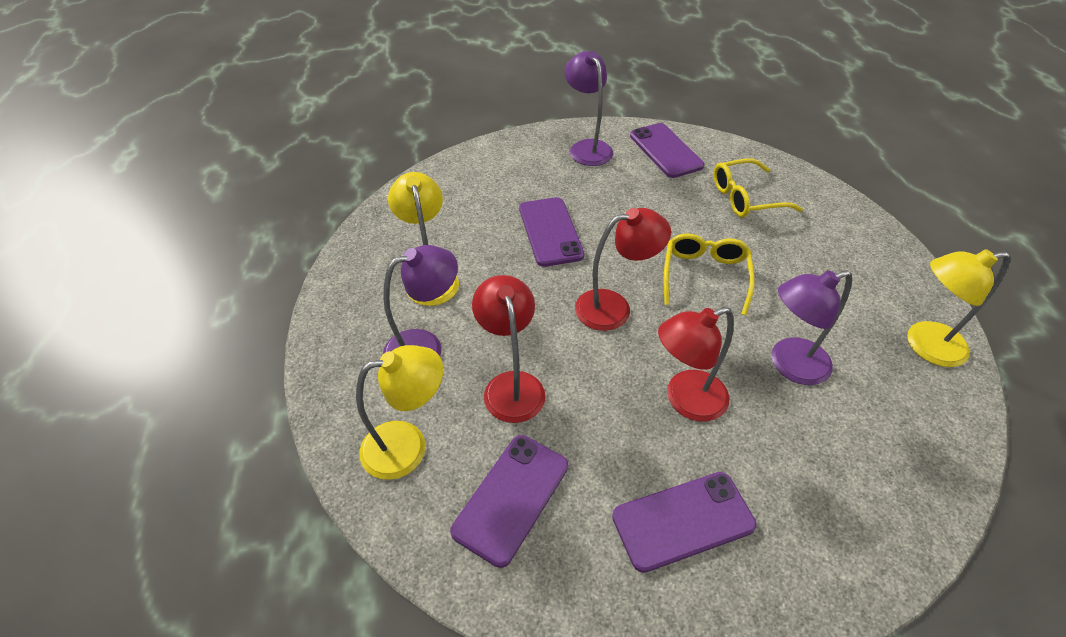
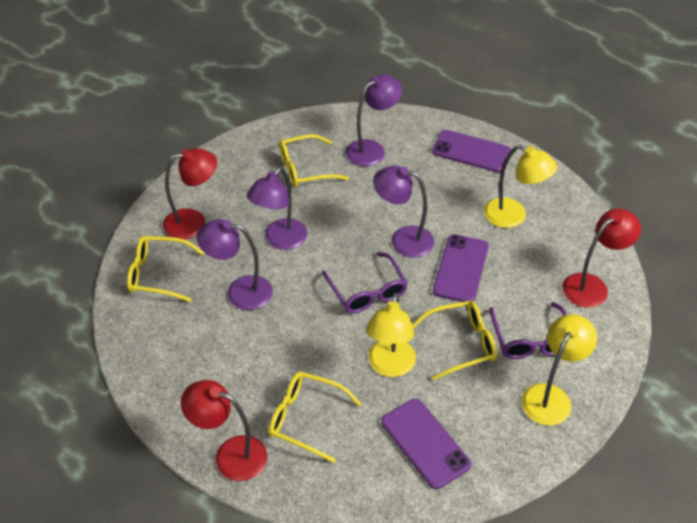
purple glasses: none = 0 -> [322,252,408,313] [489,302,567,359] = 2
purple lamp: [383,245,458,356] [565,51,613,166] [772,270,852,385] = 3 -> [197,219,273,310] [247,167,307,250] [346,74,402,166] [373,166,434,258] = 4
purple phone: [450,435,568,568] [519,197,585,267] [612,472,757,573] [630,123,704,178] = 4 -> [381,399,471,489] [432,130,511,172] [433,234,489,302] = 3
yellow glasses: [664,234,755,315] [714,158,803,217] = 2 -> [127,236,204,302] [269,372,362,463] [279,134,349,188] [412,301,497,380] = 4

